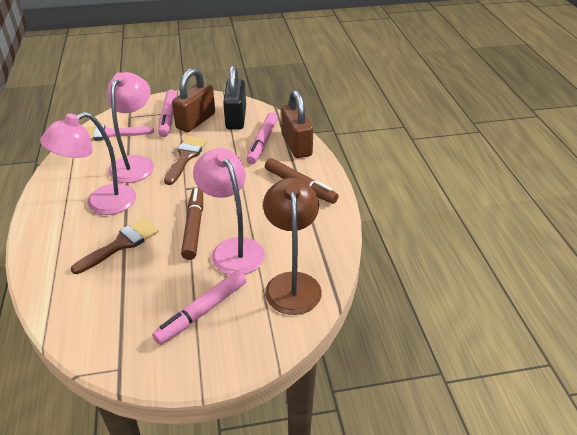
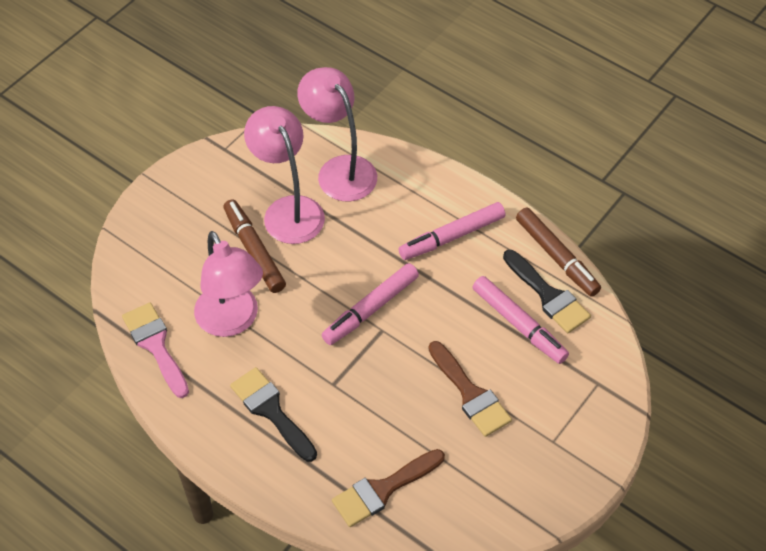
black brush: none = 0 -> [230,367,317,462] [503,250,591,333] = 2
black padlock: [223,65,246,130] = 1 -> none = 0
brown lamp: [263,178,322,315] = 1 -> none = 0
brown padlock: [172,68,215,132] [281,90,313,158] = 2 -> none = 0

